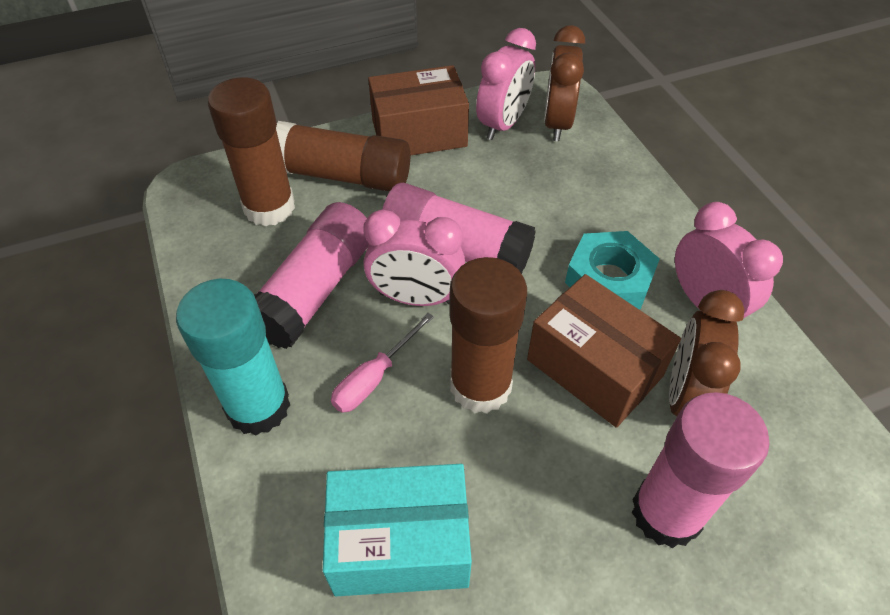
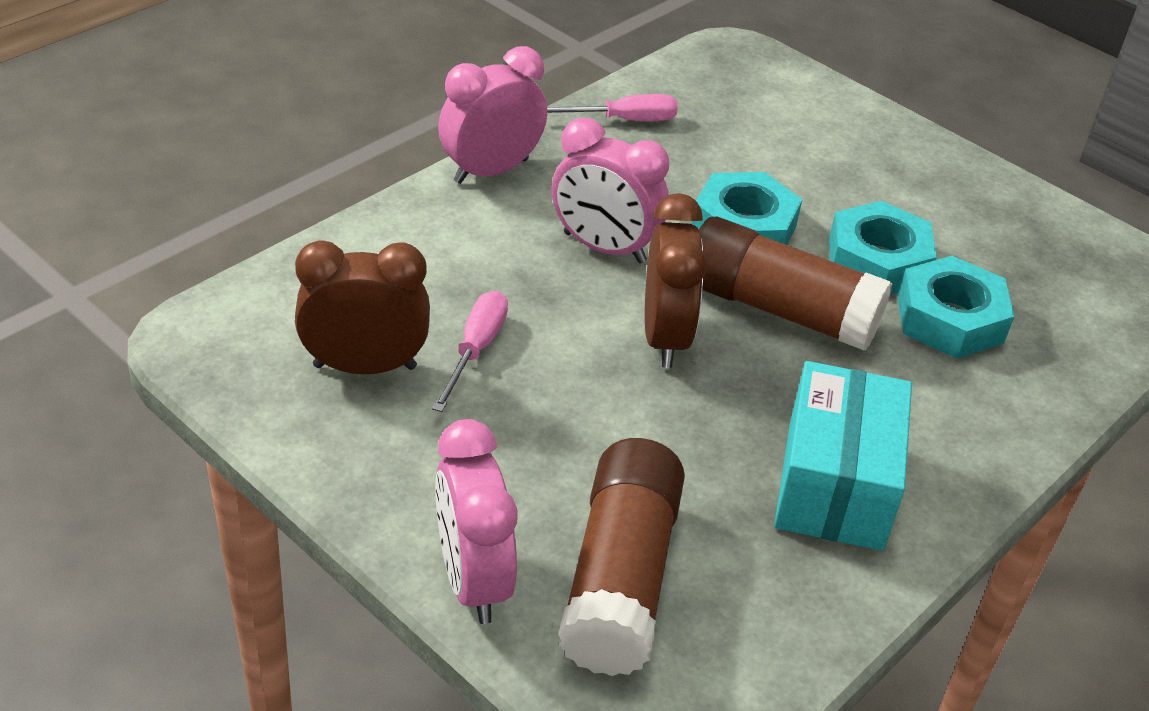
brown box: [368,65,469,156] [527,274,681,428] = 2 -> none = 0
brown glue stick: [208,77,295,227] [276,121,410,192] [449,257,527,414] = 3 -> [558,438,685,676] [699,216,893,351] = 2
pink glue stick: [254,202,369,349] [382,183,536,274] [632,392,769,548] = 3 -> none = 0
pink screwdriver: [331,313,434,413] = 1 -> [432,291,508,412] [547,94,678,121] = 2
turquoise glue stick: [176,279,290,435] = 1 -> none = 0
turquoise nut: [565,231,660,309] = 1 -> [692,172,802,245] [829,201,937,295] [898,256,1014,359] = 3

